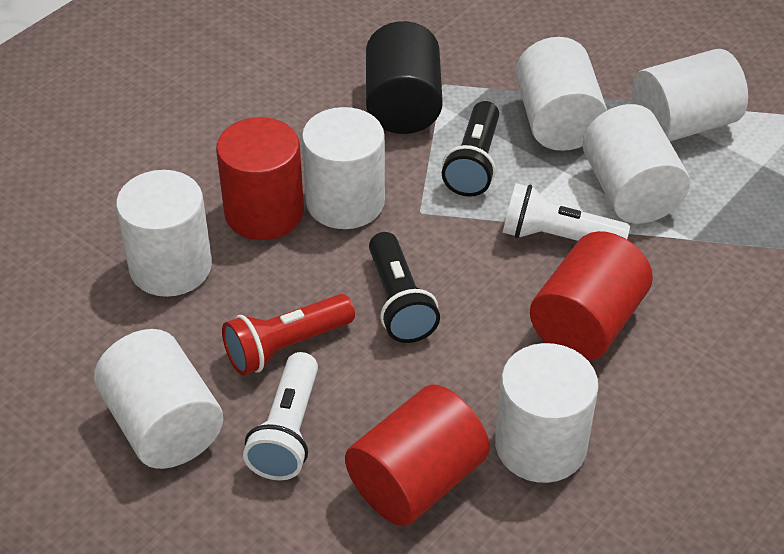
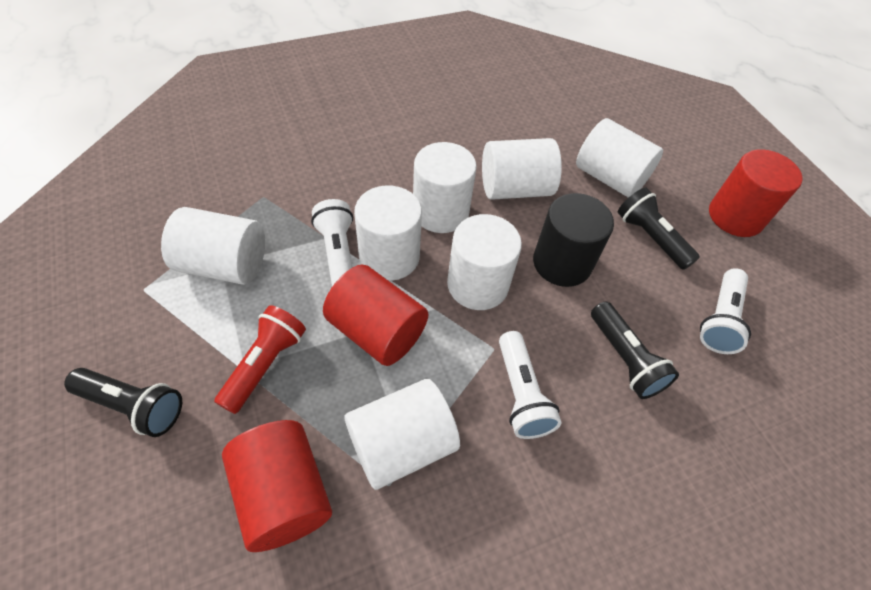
black flashlight: [369,232,440,343] [442,101,499,197] = 2 -> [64,368,182,437] [591,302,679,399] [618,187,700,270] = 3
white flashlight: [243,352,318,480] [503,183,630,241] = 2 -> [311,199,353,286] [499,331,562,439] [700,268,751,354] = 3

